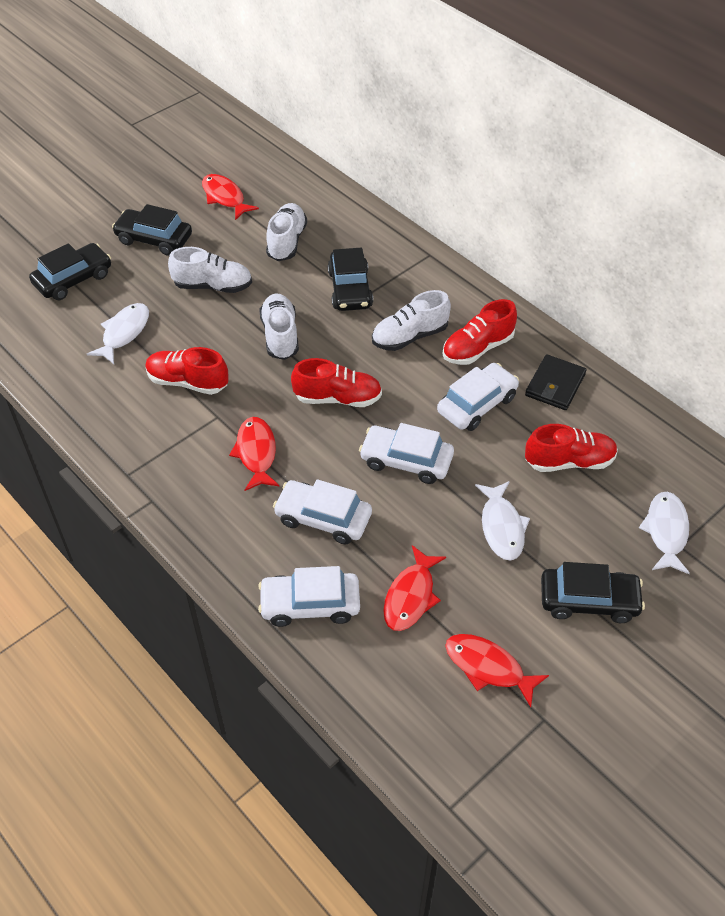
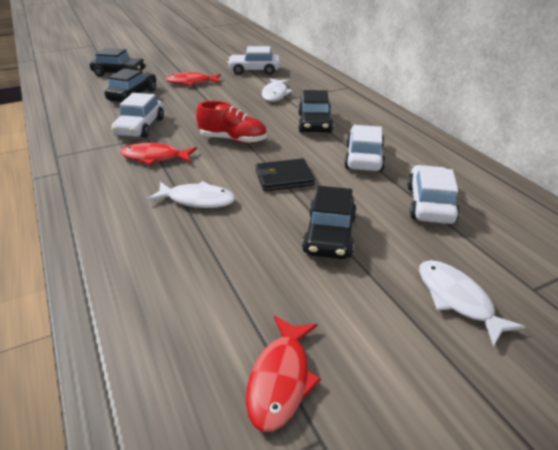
red fish: [202,174,259,220] [229,417,280,491] [383,545,446,631] [445,634,549,707] = 4 -> [120,143,197,165] [165,72,221,86] [246,316,321,432] = 3
red shoe: [145,347,229,395] [291,358,382,407] [443,299,517,365] [525,424,618,472] = 4 -> [196,101,267,143] = 1
white shoe: [168,247,252,293] [259,294,299,360] [266,203,307,261] [372,290,451,351] = 4 -> none = 0

